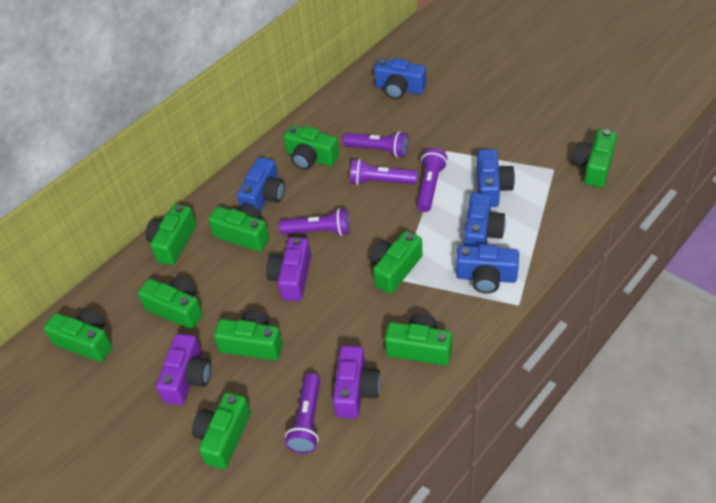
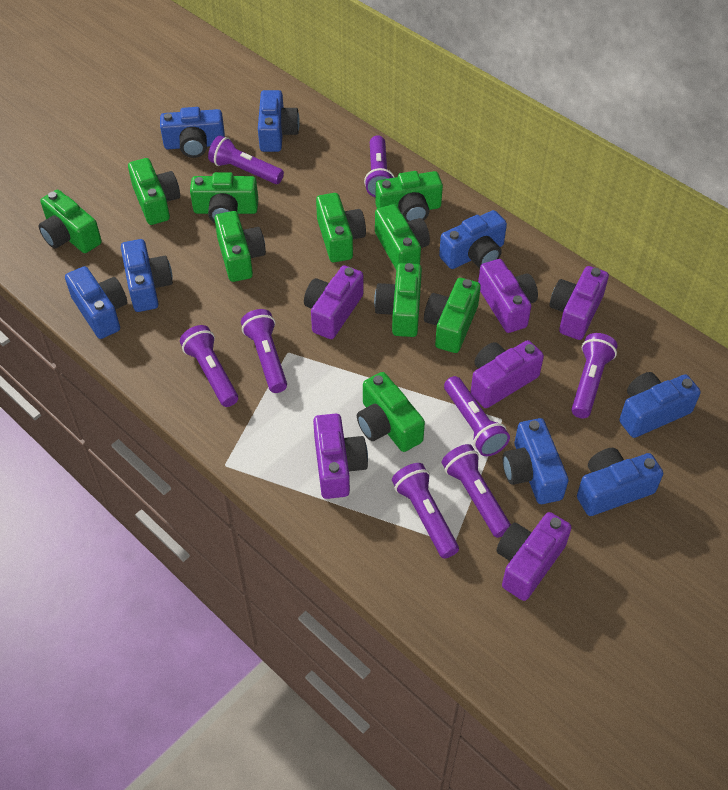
blue camera: [237,157,285,211] [374,58,426,99] [456,244,519,293] [464,193,506,247] [477,149,515,207] = 5 -> [65,266,127,339] [121,239,173,312] [160,107,225,158] [258,90,300,152] [439,210,507,269] [503,418,569,504] [577,448,663,516] [619,372,701,438] = 8
purple camera: [156,334,211,405] [266,237,311,301] [333,345,381,419] = 3 -> [304,265,363,339] [313,414,368,499] [471,340,544,408] [478,259,538,333] [496,512,572,601] [550,266,609,340] = 6
purple flashlight: [279,208,350,236] [285,373,320,454] [343,131,409,158] [350,159,418,185] [417,148,447,212] = 5 -> [180,325,238,407] [208,135,284,184] [241,309,287,393] [364,135,395,197] [392,463,459,559] [442,444,511,538] [444,376,510,456] [571,333,618,418] = 8

